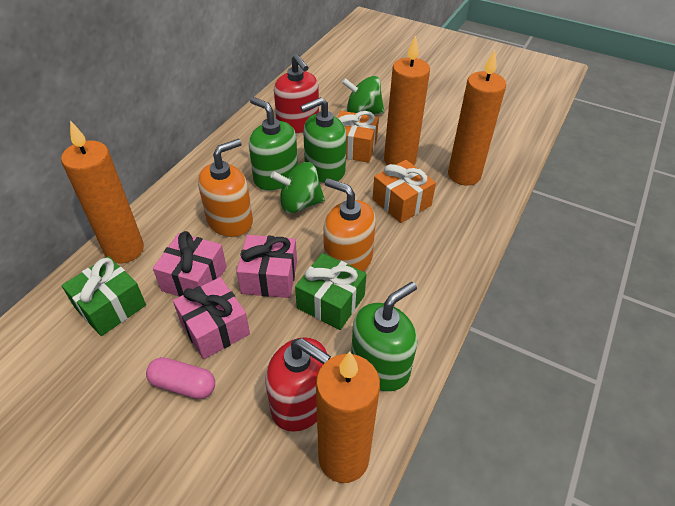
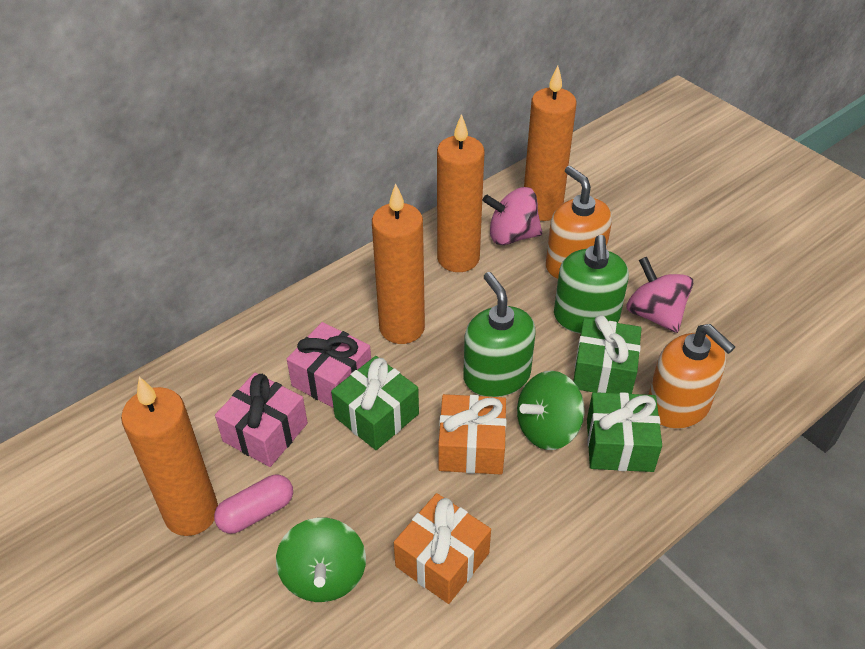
green gift: [62,256,146,336] [295,253,366,330] = 2 -> [331,356,419,450] [573,315,642,394] [587,392,662,472] = 3
green soap dispenser: [249,97,298,191] [300,97,346,183] [351,282,417,392] = 3 -> [463,272,536,397] [554,235,629,334] = 2
pink gift: [153,231,227,297] [173,277,250,359] [236,235,297,298] = 3 -> [215,373,308,467] [287,322,371,408] = 2
pink spinning top: none = 0 -> [483,187,542,245] [626,257,693,333] = 2
red soap dispenser: [265,337,331,432] [274,54,319,134] = 2 -> none = 0

